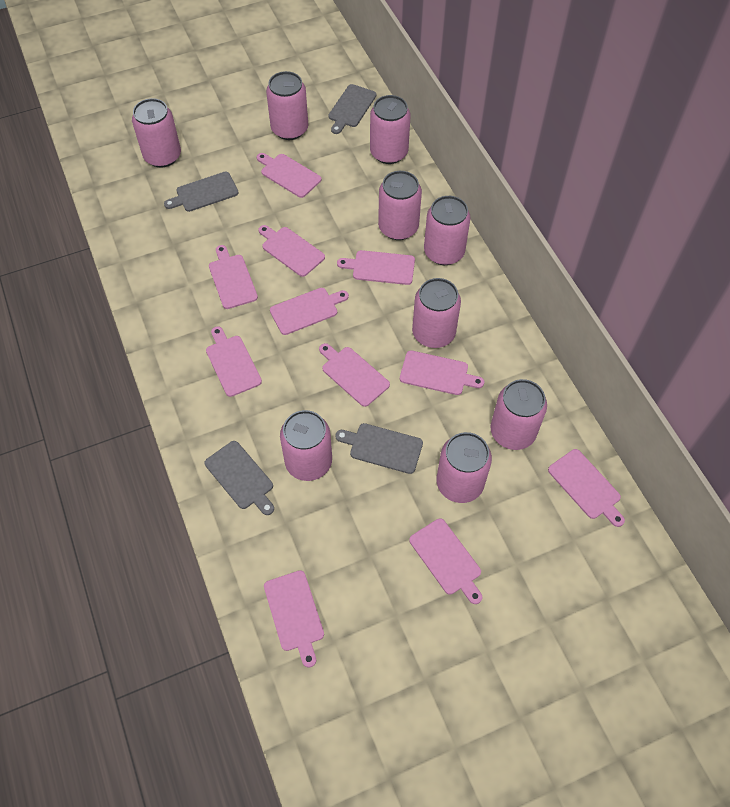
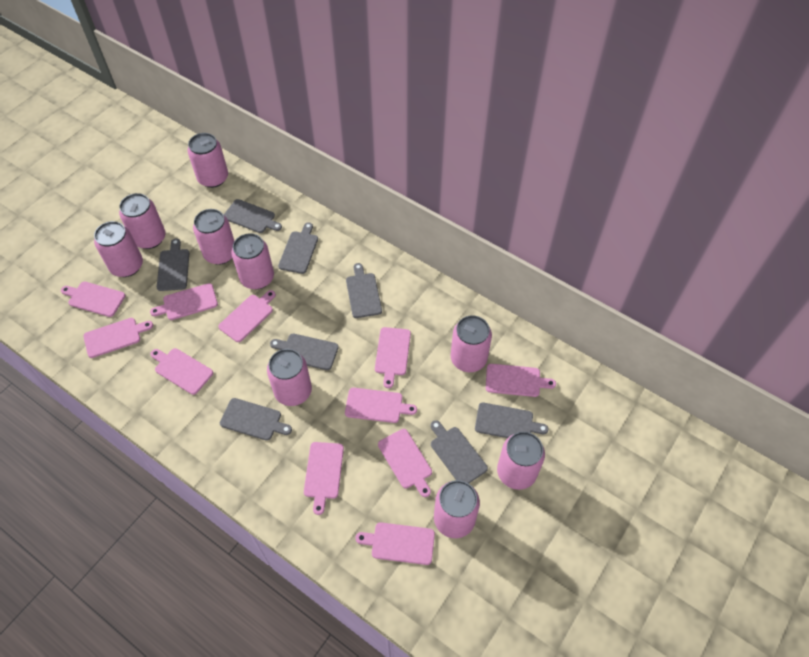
grey cutting board: [164,172,239,212] [205,441,274,515] [328,84,377,134] [335,423,423,474] = 4 -> [157,239,189,291] [220,398,292,441] [224,199,282,233] [270,334,339,370] [278,222,318,274] [346,263,382,318] [430,420,488,483] [475,403,548,438] = 8

